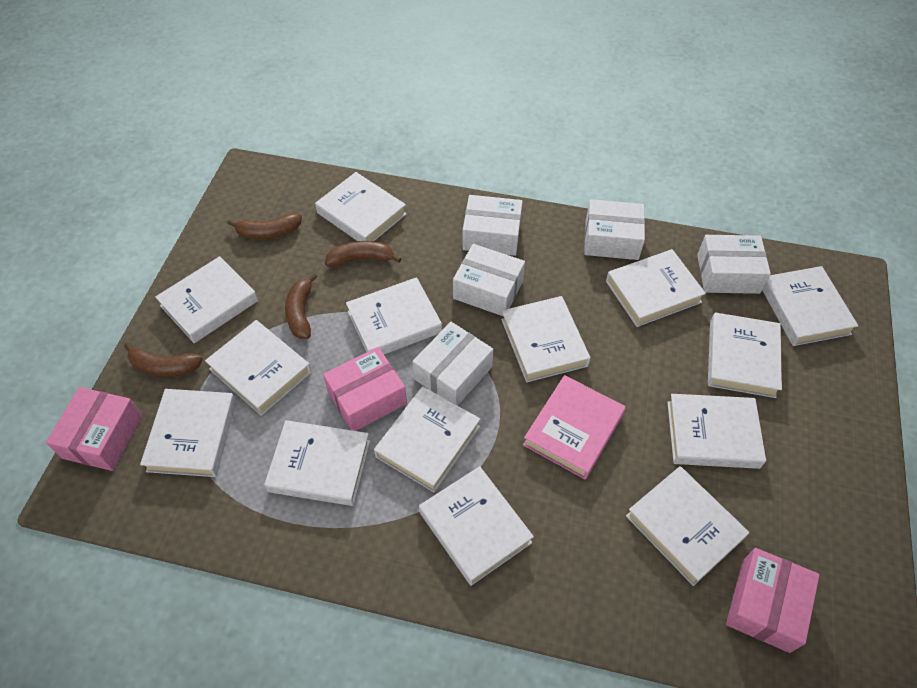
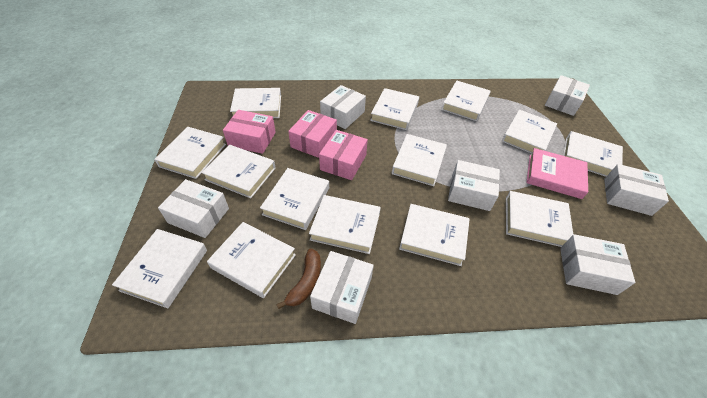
brown banana: [124,342,203,377] [227,213,302,239] [285,273,318,339] [325,241,401,267] = 4 -> [276,249,321,309] = 1
white box: [412,322,493,406] [453,244,525,317] [462,195,523,256] [584,199,645,260] [697,235,771,294] = 5 -> [158,179,229,238] [310,251,374,324] [320,85,366,129] [448,160,500,211] [545,75,590,116] [560,234,635,295] [604,164,669,216] = 7

